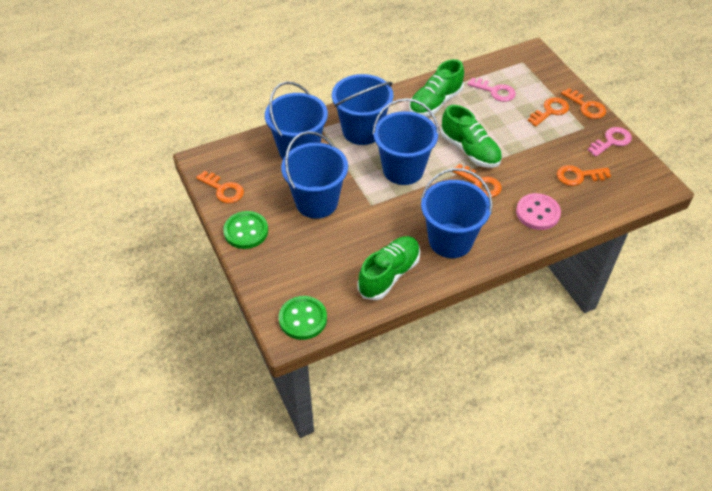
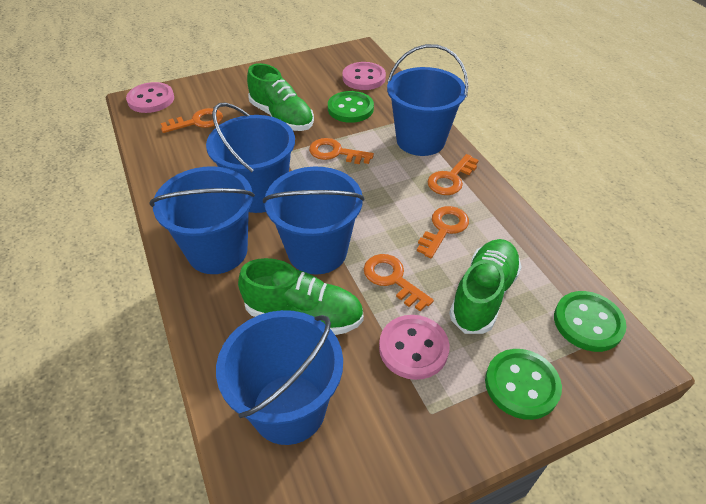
green button: [223,211,268,249] [279,296,327,340] = 2 -> [328,91,374,123] [485,349,562,420] [554,291,626,352] = 3
pink button: [516,193,561,230] = 1 -> [126,82,174,113] [342,62,386,90] [379,315,450,380] = 3
pink key: [467,77,516,102] [588,127,632,157] = 2 -> none = 0

